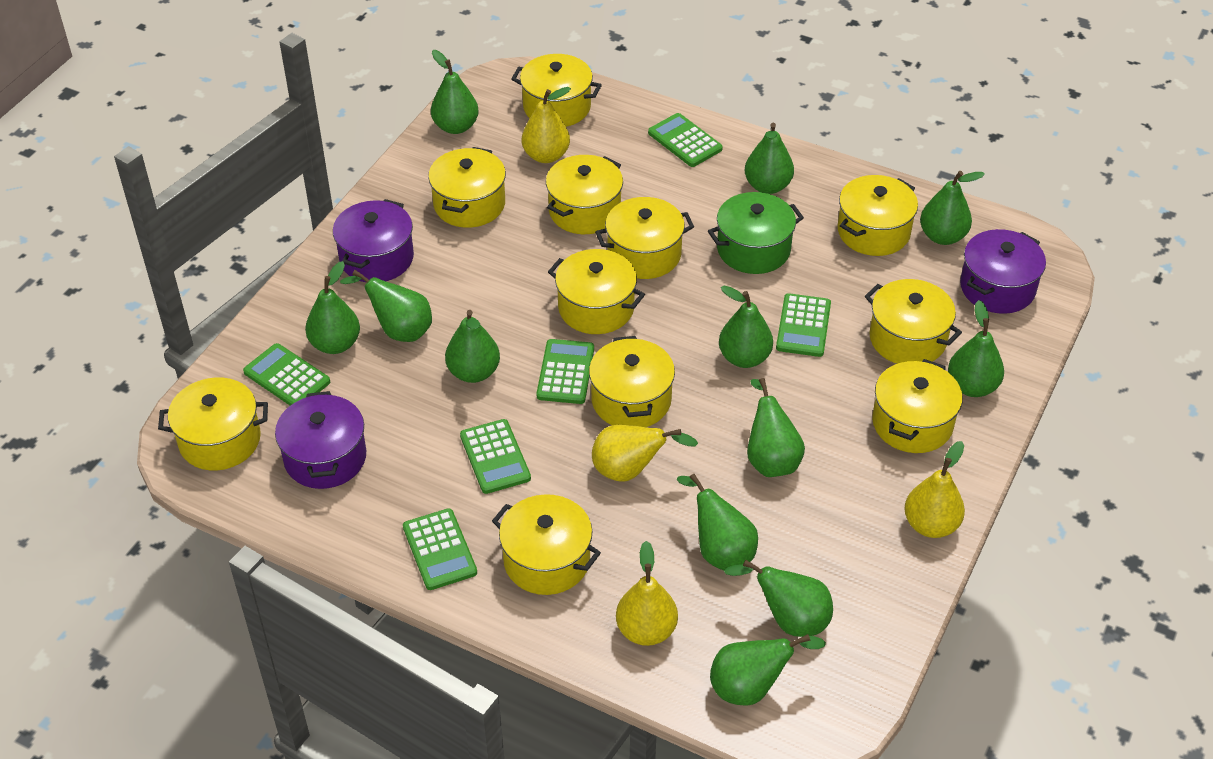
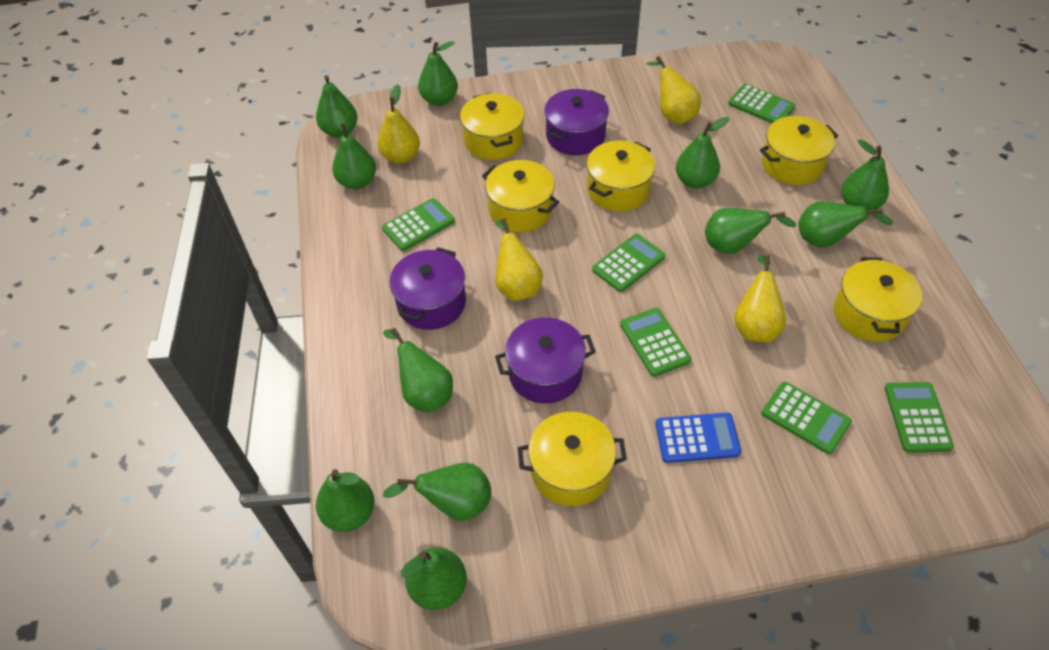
blue calculator: none = 0 -> [655,413,741,463] = 1
green pear: [305,261,360,354] [340,270,432,342] [431,50,479,134] [445,310,500,383] [677,474,758,570] [710,634,826,706] [719,285,773,368] [724,560,833,637] [745,122,794,194] [747,378,805,477] [920,171,985,245] [948,300,1004,397] = 12 -> [316,75,358,137] [316,469,374,532] [332,110,376,190] [383,328,453,413] [383,463,491,521] [401,547,467,610] [418,41,458,106] [676,117,729,189] [705,208,797,254] [798,201,893,247] [841,139,889,211] = 11
green pot: [708,192,804,274] = 1 -> none = 0
yellow pot: [158,377,268,470] [428,147,506,228] [492,494,601,595] [511,54,602,127] [546,155,623,234] [548,249,645,334] [589,336,675,427] [595,197,694,279] [838,175,918,256] [865,279,962,364] [872,359,963,453] = 11 -> [460,93,524,160] [482,160,559,232] [518,412,627,506] [587,141,655,212] [760,116,838,185] [834,257,922,342] = 6

